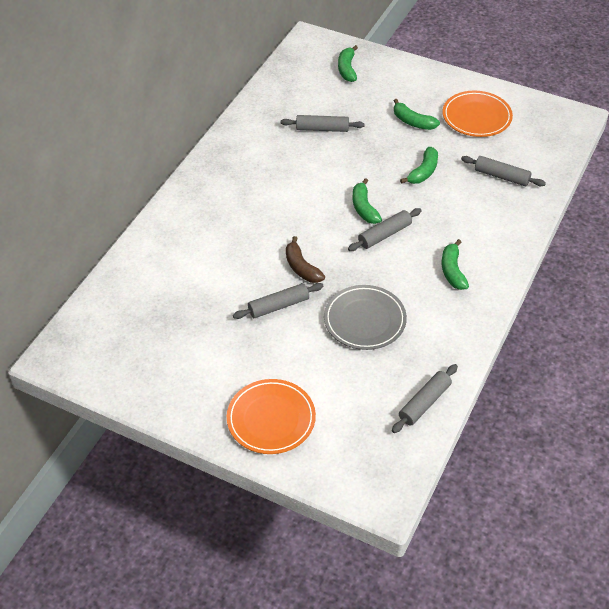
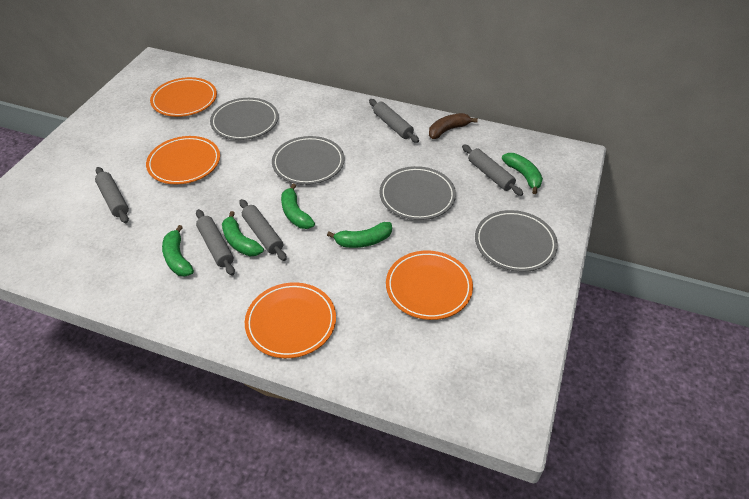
grey plate: [324,285,407,350] = 1 -> [210,98,279,140] [272,136,345,185] [379,166,456,220] [475,210,558,272] = 4
orange plate: [227,379,316,454] [443,91,513,137] = 2 -> [146,136,220,184] [150,77,217,117] [245,282,336,358] [386,251,473,320] = 4

